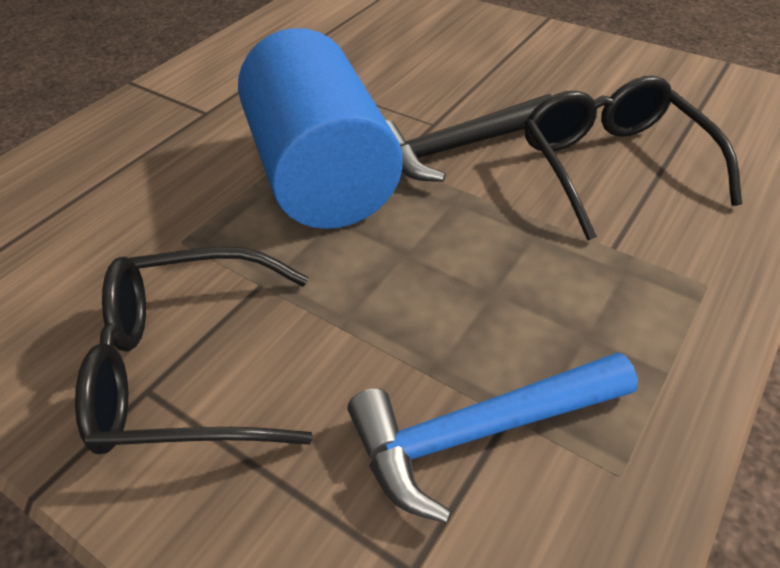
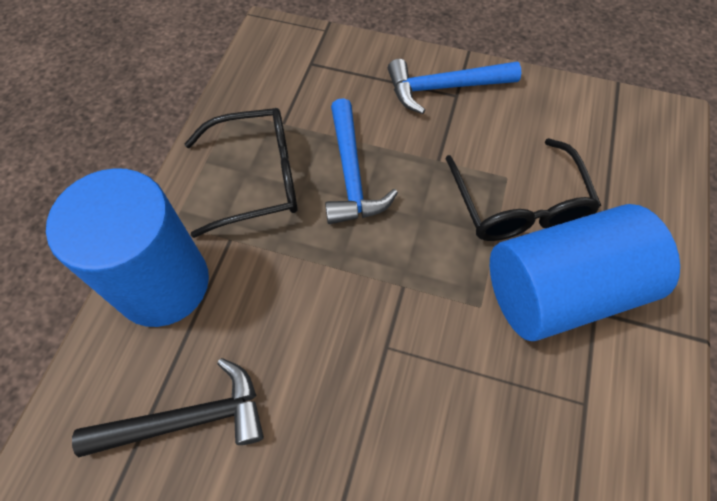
blue cylinder: [238,28,403,229] = 1 -> [46,168,209,327] [490,204,680,341] = 2
blue hammer: [347,352,638,523] = 1 -> [325,98,398,224] [388,59,521,114] = 2

